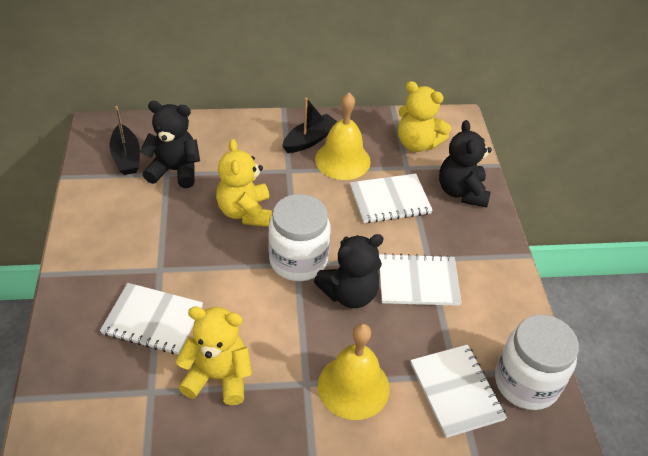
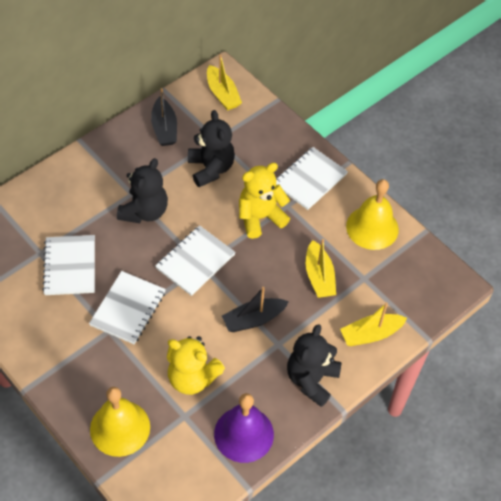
purple bell: none = 0 -> [214,393,274,463] = 1
white jar: [268,194,330,281] [495,315,579,410] = 2 -> none = 0
yellow boat: none = 0 -> [207,54,242,111] [306,239,336,298] [340,302,407,346] = 3
yellow teddy bear: [176,307,252,405] [216,139,272,227] [398,81,451,152] = 3 -> [167,336,225,395] [239,163,290,239] = 2

